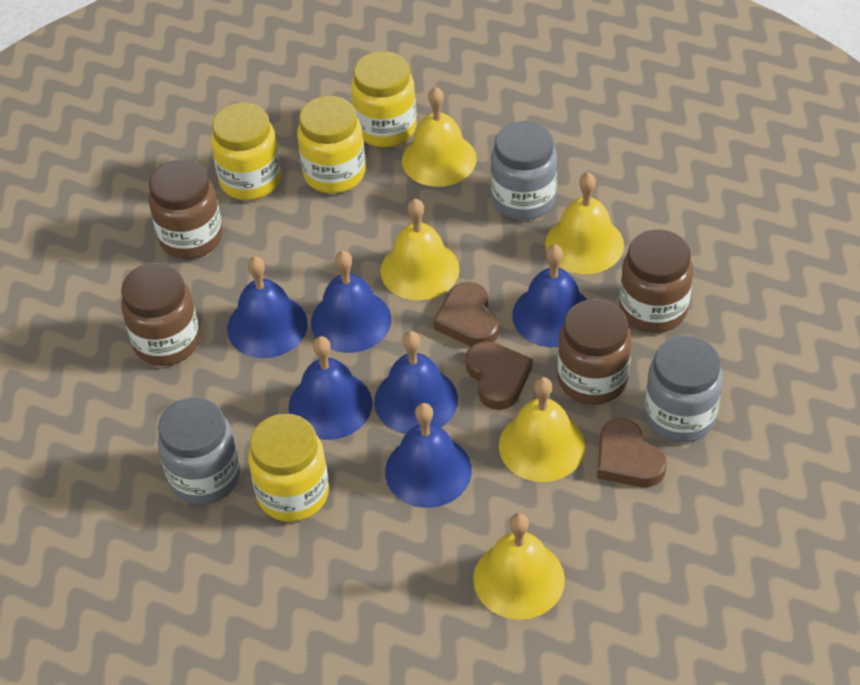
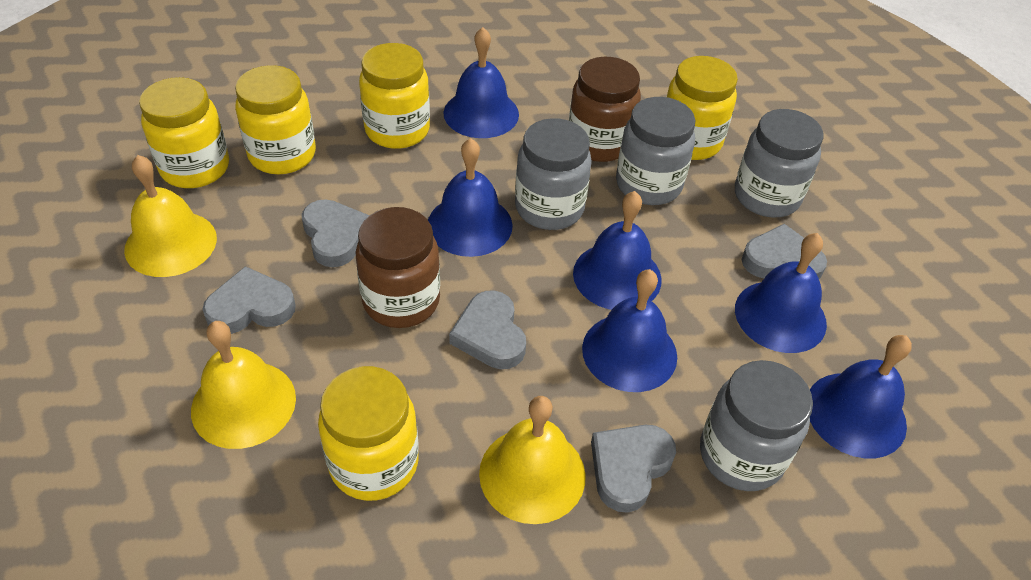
brown heart: [434,282,499,346] [466,341,532,410] [597,418,667,487] = 3 -> none = 0
brown jar: [121,263,200,366] [149,160,223,259] [557,299,631,405] [620,229,693,333] = 4 -> [356,207,440,328] [569,57,641,162] = 2
grey heart: none = 0 -> [203,266,296,334] [302,199,369,267] [449,290,526,369] [591,425,676,513] [741,224,827,279] = 5
grey jar: [158,397,240,505] [491,121,557,220] [645,335,723,442] = 3 -> [515,118,592,230] [616,97,696,205] [700,360,813,491] [735,109,823,217] = 4
yellow bell: [381,199,460,300] [402,87,477,187] [473,513,565,620] [499,377,585,482] [545,172,624,274] = 5 -> [124,155,217,277] [191,321,296,449] [479,396,585,524] = 3
yellow jar: [211,103,281,200] [248,414,329,522] [297,96,365,193] [351,51,417,147] = 4 -> [139,77,229,188] [235,65,316,174] [318,366,419,501] [359,43,430,149] [667,56,738,160] = 5

